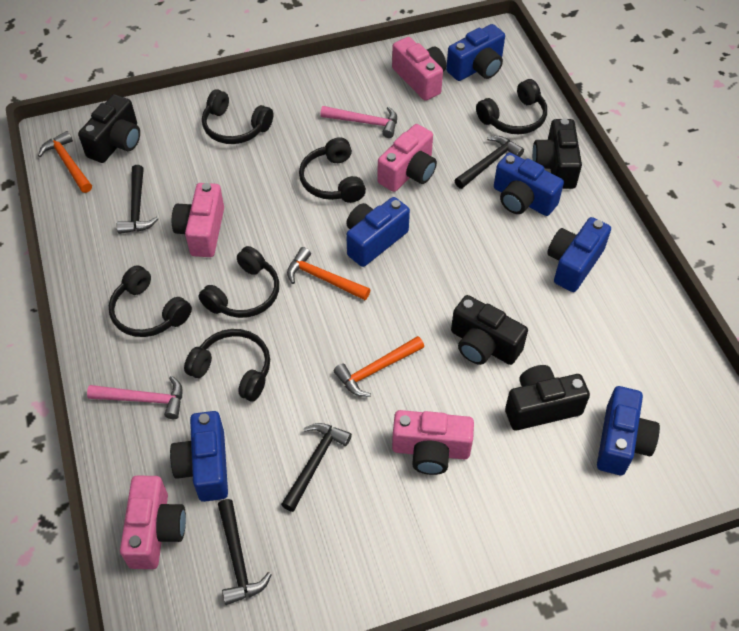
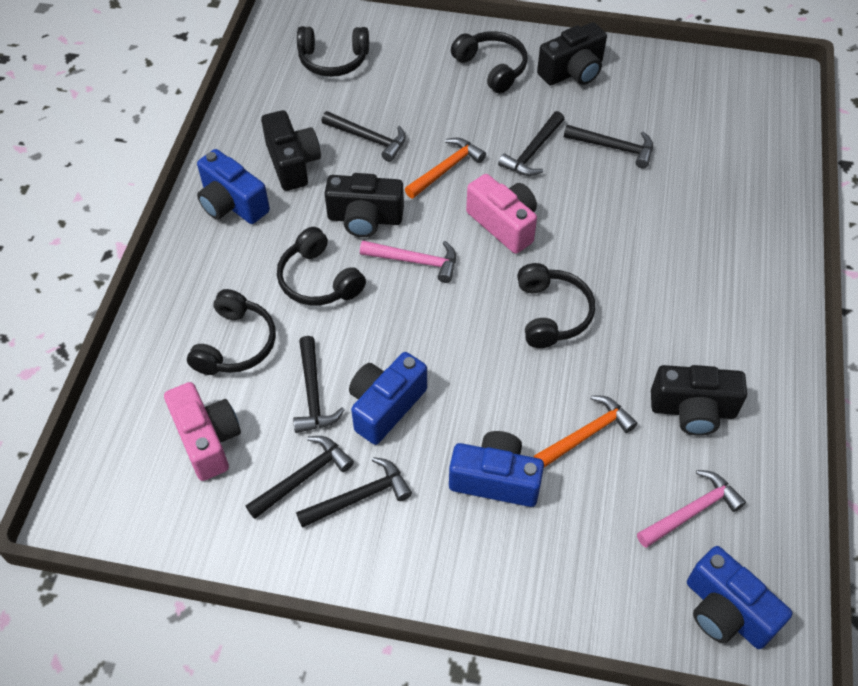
black hammer: [117,165,158,234] [218,499,272,605] [281,423,352,512] [454,136,524,189] = 4 -> [246,436,354,519] [293,336,345,433] [296,457,412,528] [321,111,406,162] [498,111,564,176] [564,125,653,168] = 6
black headphones: [109,265,192,337] [184,329,270,402] [198,246,279,318] [202,89,273,144] [299,137,366,203] [476,79,547,134] = 6 -> [187,289,276,375] [277,227,366,305] [297,26,369,77] [451,31,528,94] [517,263,595,348] = 5
blue camera: [170,411,228,502] [346,197,410,267] [446,24,505,81] [494,153,564,216] [547,217,611,292] [597,386,660,475] = 6 -> [197,149,270,224] [349,352,427,445] [449,431,544,507] [687,546,792,649] = 4
orange hammer: [38,131,92,193] [287,247,370,300] [334,336,424,397] = 3 -> [405,138,486,198] [534,395,637,468] = 2
pink camera: [120,476,186,569] [172,183,224,257] [377,124,437,192] [392,37,446,101] [392,410,474,475] = 5 -> [164,382,241,481] [466,174,537,254] = 2

